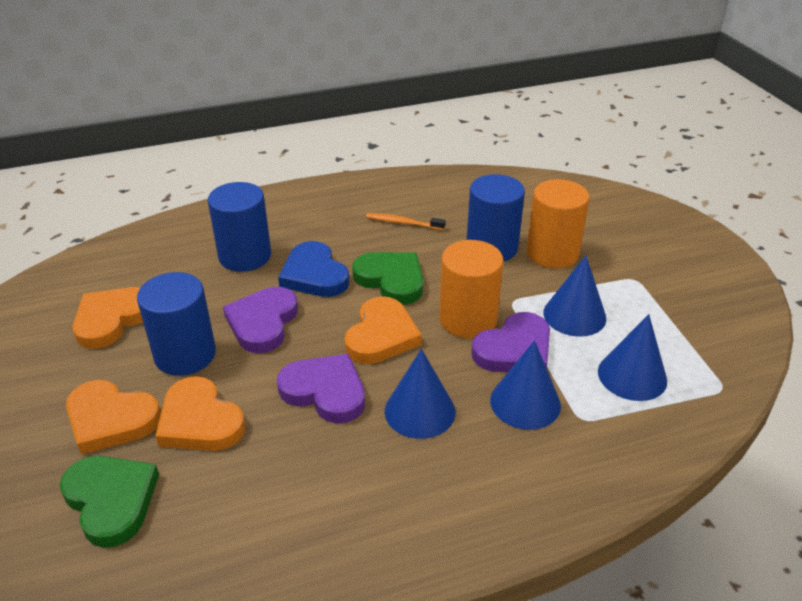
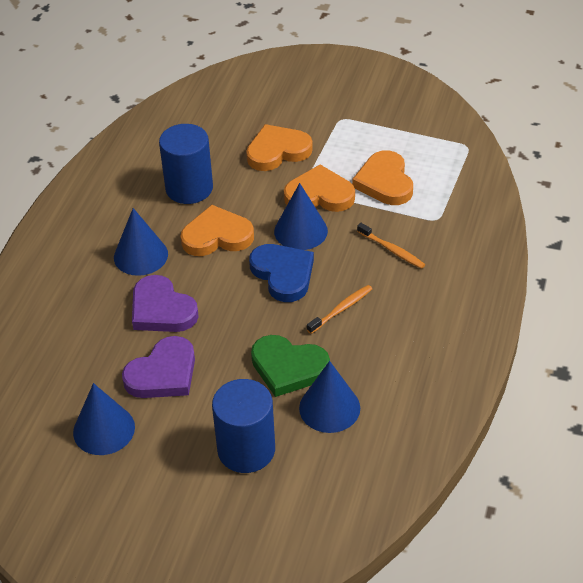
blue cylinder: [137,272,216,376] [208,182,271,272] [467,174,525,262] = 3 -> [159,124,213,204] [212,379,275,473] = 2
green heart: [60,456,159,548] [352,252,423,305] = 2 -> [251,335,330,397] = 1
orange cylinder: [439,240,503,338] [527,179,590,269] = 2 -> none = 0
orange toothbrush: [366,213,445,230] = 1 -> [307,285,372,334] [357,223,425,269] = 2
purple heart: [223,287,298,353] [277,354,365,423] [471,312,550,372] = 3 -> [122,336,195,398] [132,275,199,332] = 2

